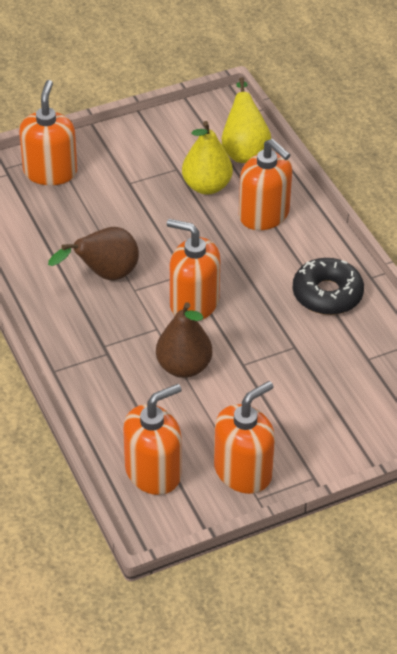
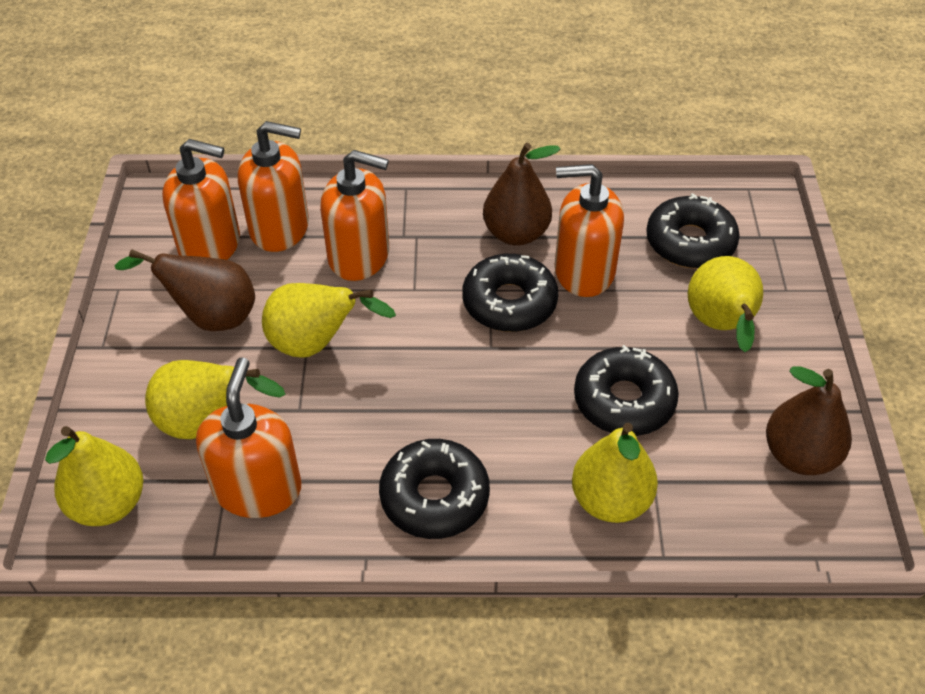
black donut: [292,258,364,315] = 1 -> [379,439,490,539] [462,254,558,332] [574,345,679,436] [646,193,740,269] = 4
brown pear: [48,227,139,280] [156,302,212,378] = 2 -> [114,249,255,331] [483,143,560,246] [766,366,852,475] = 3
yellow pear: [182,121,233,194] [222,77,271,163] = 2 -> [45,426,143,526] [145,360,285,439] [262,283,396,358] [572,423,658,523] [688,256,763,352] = 5

